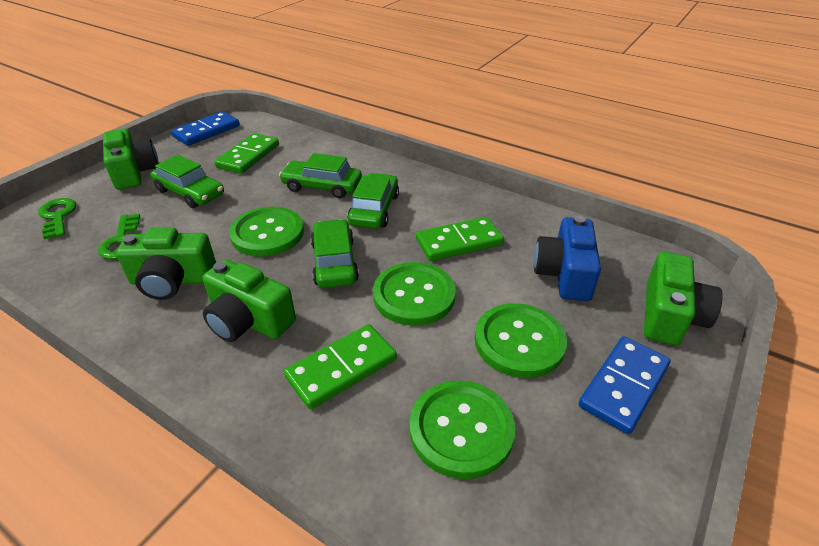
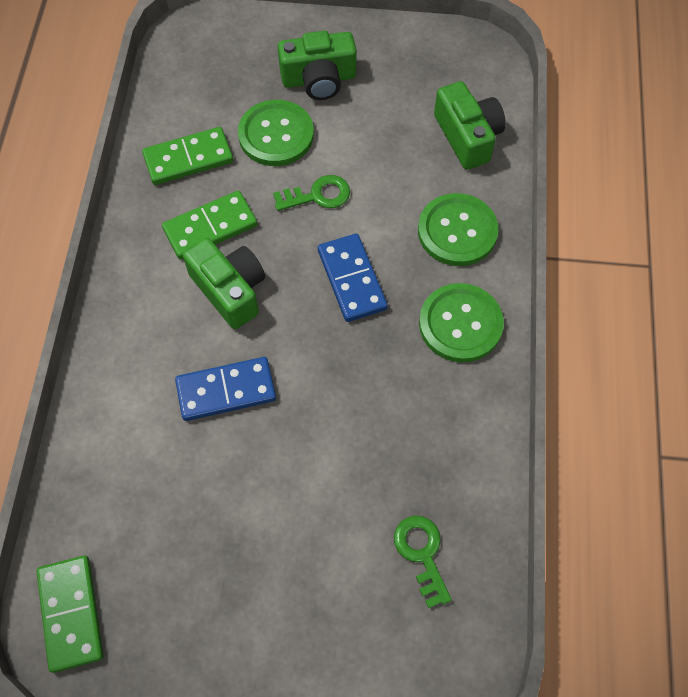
blue camera: [534,216,601,301] = 1 -> none = 0
green button: [229,207,304,257] [373,262,456,326] [410,381,515,479] [475,303,567,378] = 4 -> [238,100,314,166] [418,193,499,266] [419,283,504,362] = 3
green camera: [103,129,159,190] [116,227,216,300] [203,259,296,342] [644,252,723,345] = 4 -> [183,238,265,329] [278,31,357,100] [434,81,506,170] = 3
green car: [150,155,224,208] [279,153,362,198] [310,219,359,288] [348,173,399,229] = 4 -> none = 0

